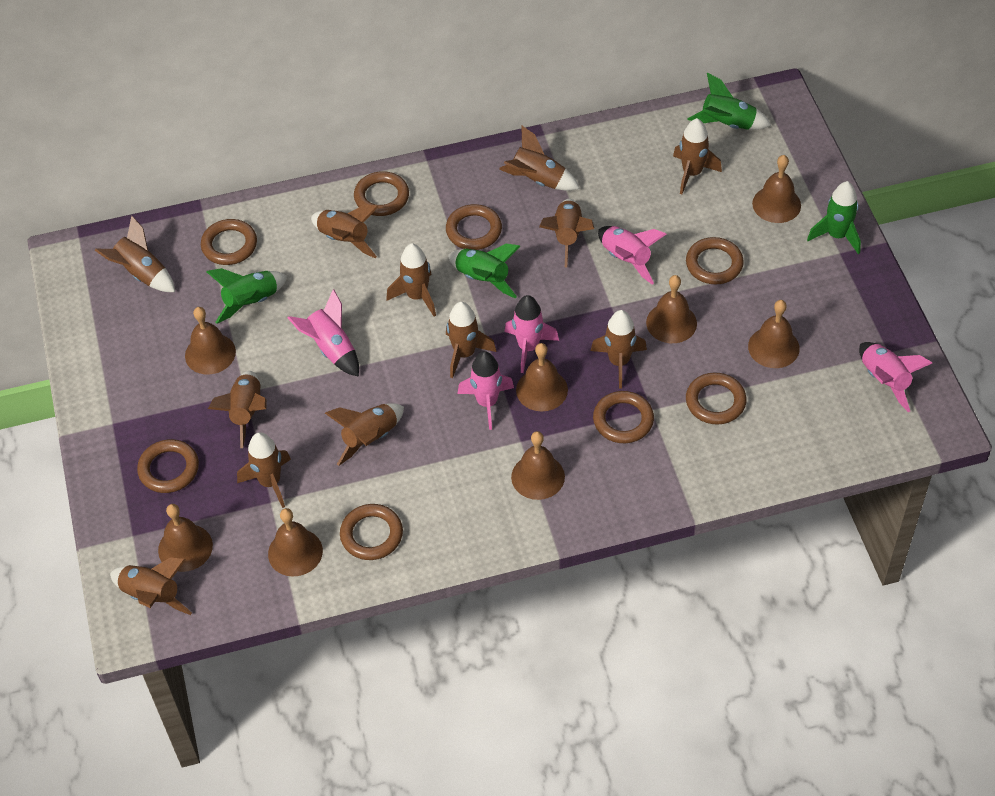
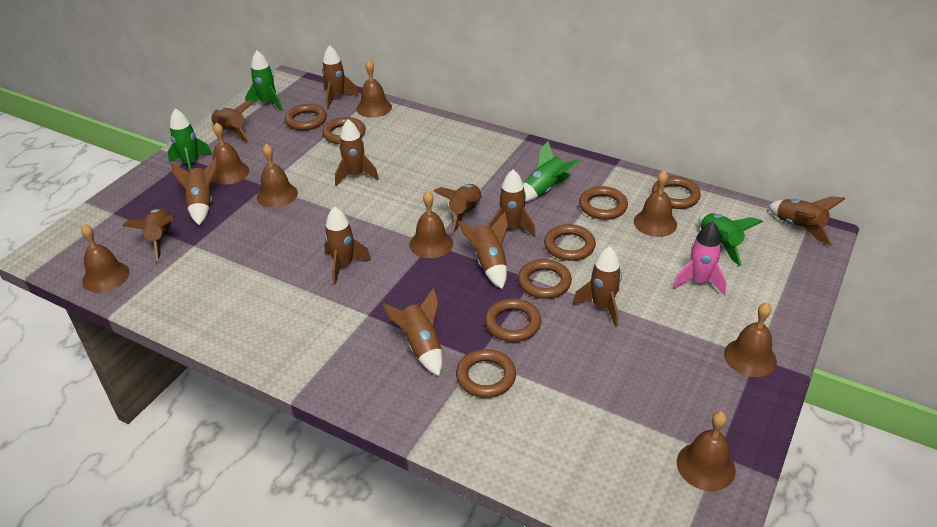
pink rocket: [288,289,359,377] [458,351,514,430] [505,295,559,373] [598,226,666,285] [859,342,932,412] = 5 -> [673,222,727,296] = 1

